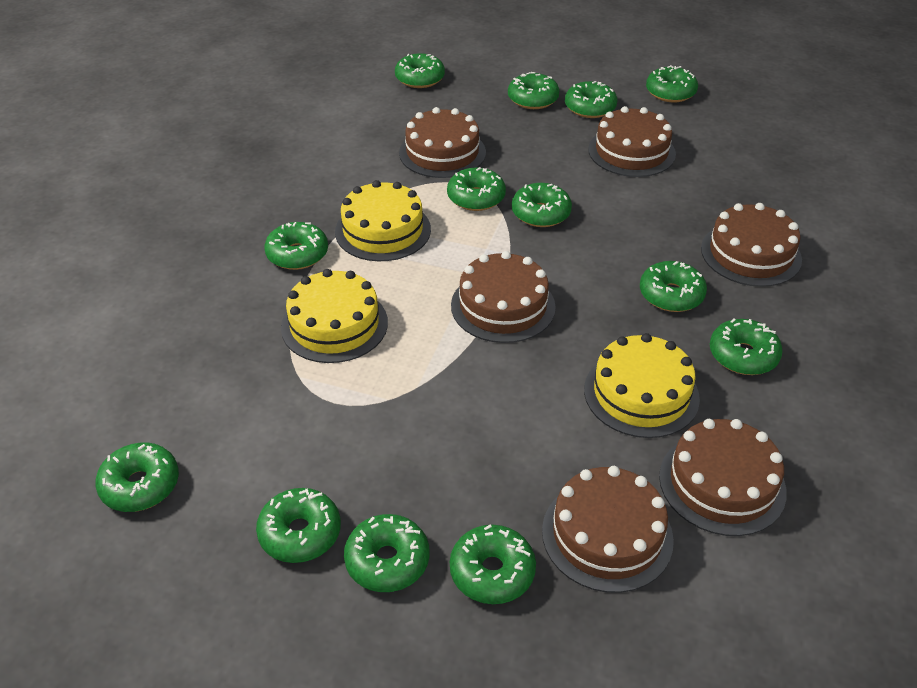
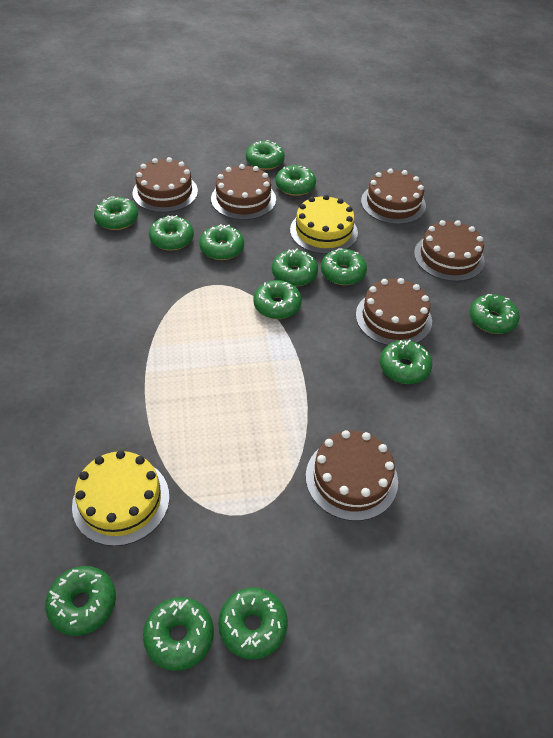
yellow cake: [281,269,388,363] [335,180,431,261] [584,333,700,438] = 3 -> [72,450,169,546] [290,195,358,254] = 2

